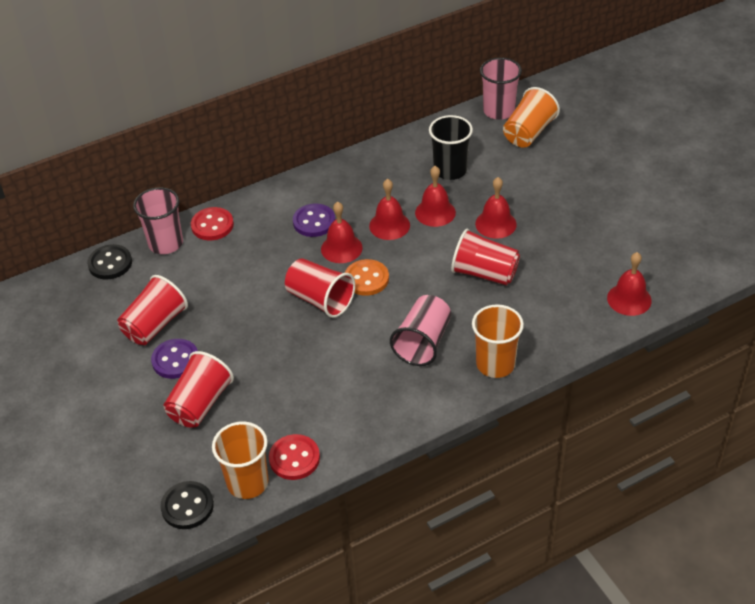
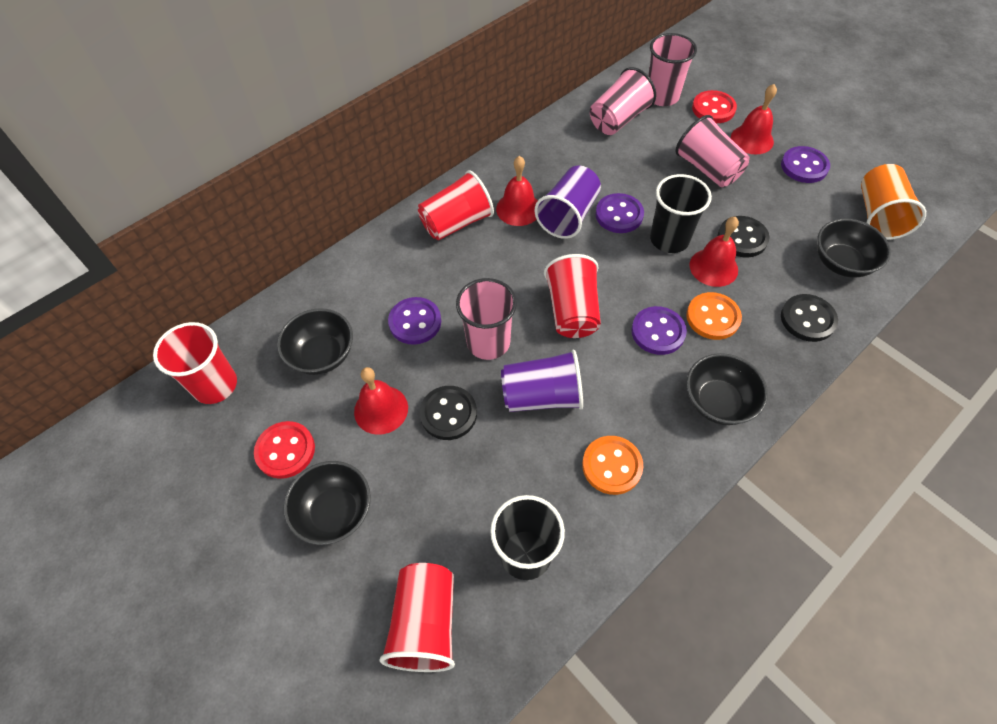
black bowl: none = 0 -> [277,308,353,375] [284,461,371,545] [687,353,768,425] [817,219,891,278] = 4
black button: [87,244,132,280] [160,481,214,529] = 2 -> [420,386,477,440] [718,216,770,258] [781,294,838,342] = 3
black cup: [429,115,473,180] = 1 -> [490,495,565,580] [650,174,712,253] = 2
orange button: [345,259,389,296] = 1 -> [582,436,643,495] [686,292,742,340] = 2
orange cup: [212,422,268,499] [472,304,524,378] [503,87,560,148] = 3 -> [861,164,926,240] = 1
pink cup: [133,187,183,254] [390,295,451,366] [480,57,522,120] = 3 -> [456,278,517,360] [590,67,656,135] [648,33,697,106] [675,115,750,187] = 4
purple button: [151,339,198,379] [293,203,335,237] = 2 -> [388,297,441,345] [595,193,644,233] [631,306,687,355] [781,146,830,183] = 4
purple cup: none = 0 -> [501,350,583,412] [534,166,601,239] = 2
red bell: [321,202,363,263] [369,179,410,240] [415,166,456,227] [475,177,517,239] [607,252,652,316] = 5 -> [354,367,408,435] [496,156,538,226] [689,217,739,287] [731,84,777,154] = 4

